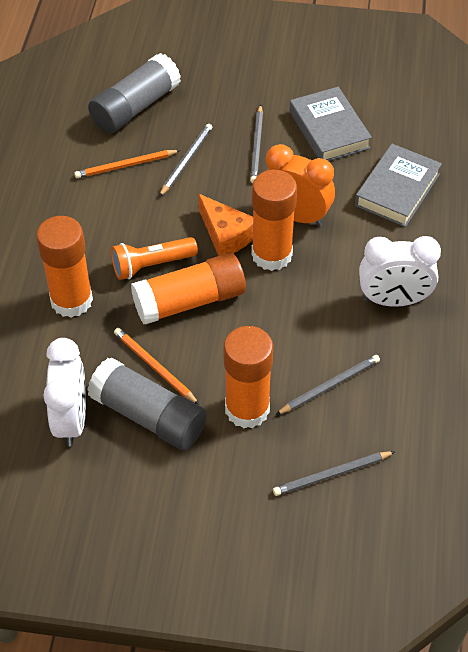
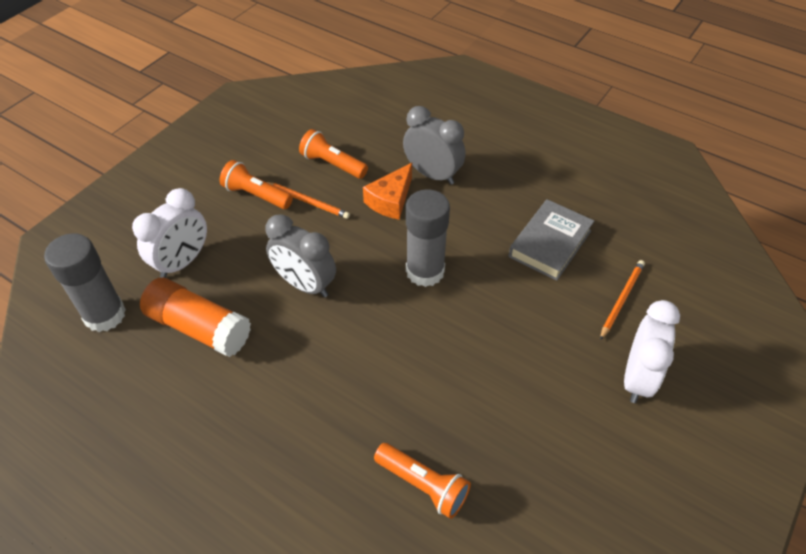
grey book: [290,87,372,161] [355,144,442,227] = 2 -> [508,199,594,281] = 1
grey clock: none = 0 -> [265,214,336,298] [403,106,466,185] = 2
grey pencil: [159,124,212,197] [250,104,263,183] [273,451,395,496] [275,355,380,415] = 4 -> none = 0
orange clock: [266,144,335,226] = 1 -> none = 0
orange flashlight: [111,237,198,280] = 1 -> [220,160,293,209] [299,129,368,179] [374,443,471,519] = 3
orange glue stick: [36,216,93,318] [131,253,246,324] [224,326,273,428] [251,170,297,271] = 4 -> [140,278,251,357] = 1

